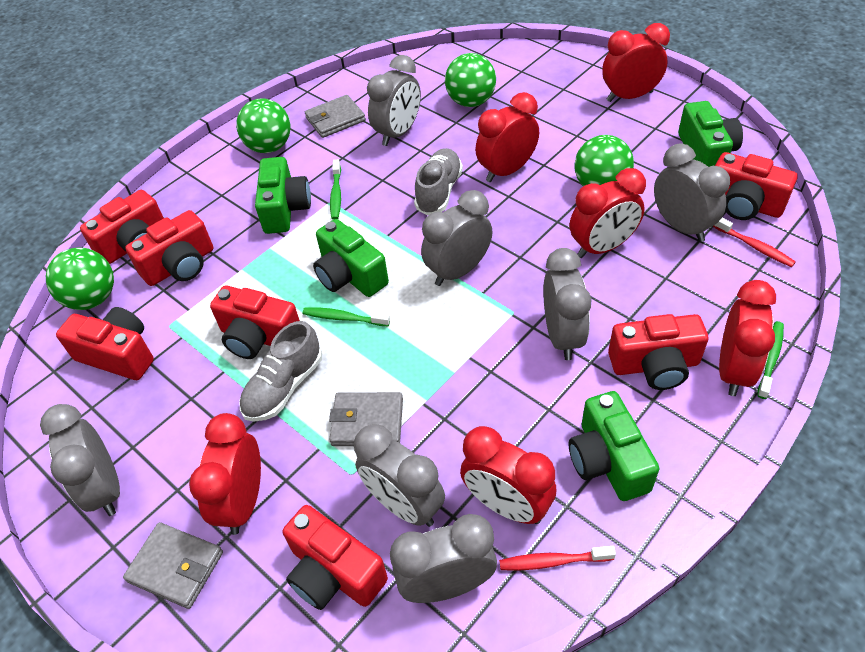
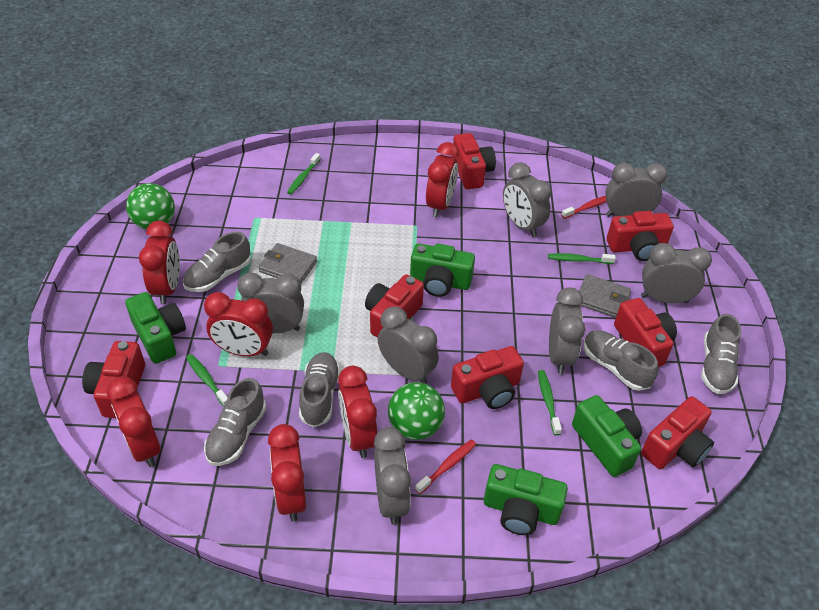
green ball: [46,248,114,310] [236,98,291,153] [445,53,496,107] [574,135,634,186] = 4 -> [126,183,175,229] [388,382,445,440] = 2
green toothbrush: [303,307,390,326] [330,159,341,220] [757,321,784,399] = 3 -> [186,354,228,407] [287,153,321,195] [538,370,562,435] [548,253,616,264] = 4
grey shoe: [240,321,322,422] [414,148,463,215] = 2 -> [183,232,251,292] [204,378,266,466] [299,352,341,428] [584,330,658,391] [701,314,741,394] = 5
grey wallet: [123,522,223,609] [305,95,366,138] [329,392,403,446] = 3 -> [258,243,317,283] [579,274,631,318] = 2

